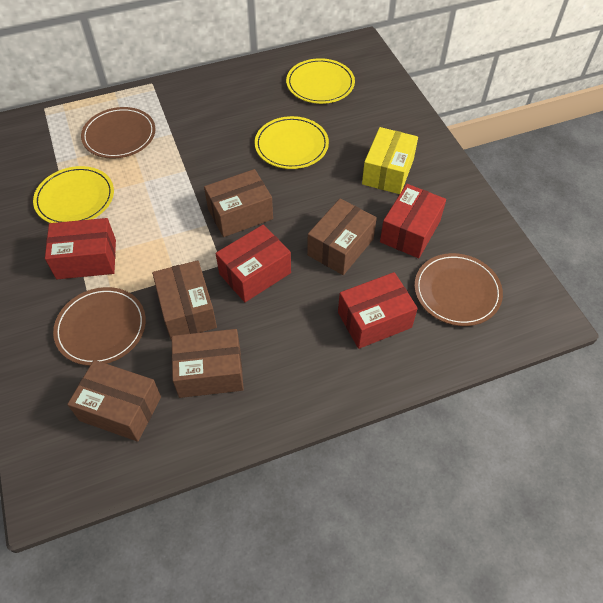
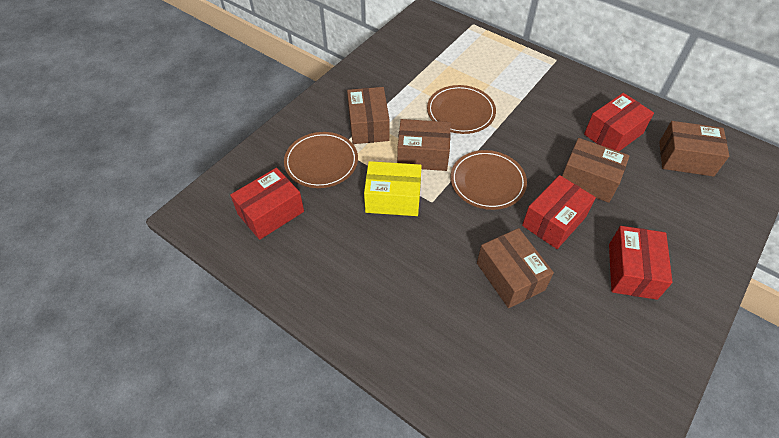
yellow plate: [33,166,114,223] [255,116,329,169] [286,58,355,104] = 3 -> none = 0

